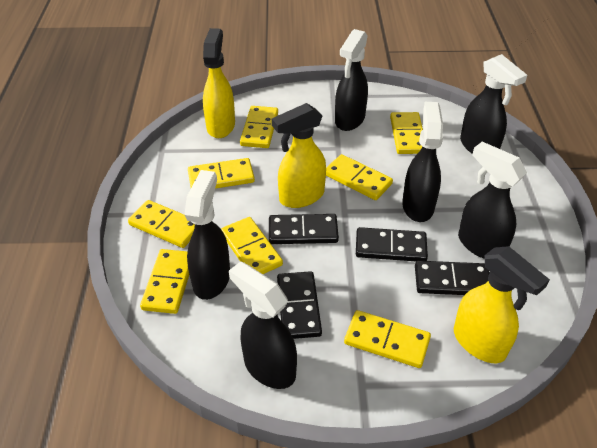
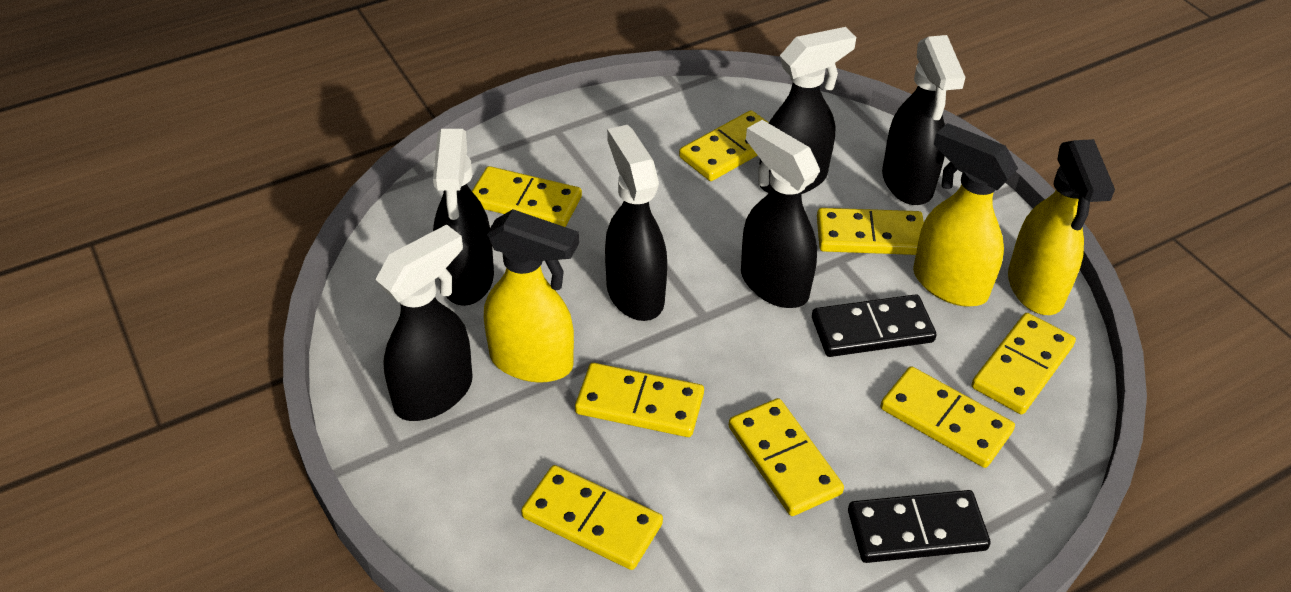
black domino: [269,214,339,244] [277,271,322,339] [356,227,428,261] [415,261,490,295] = 4 -> [812,294,936,357] [848,490,991,563] = 2

